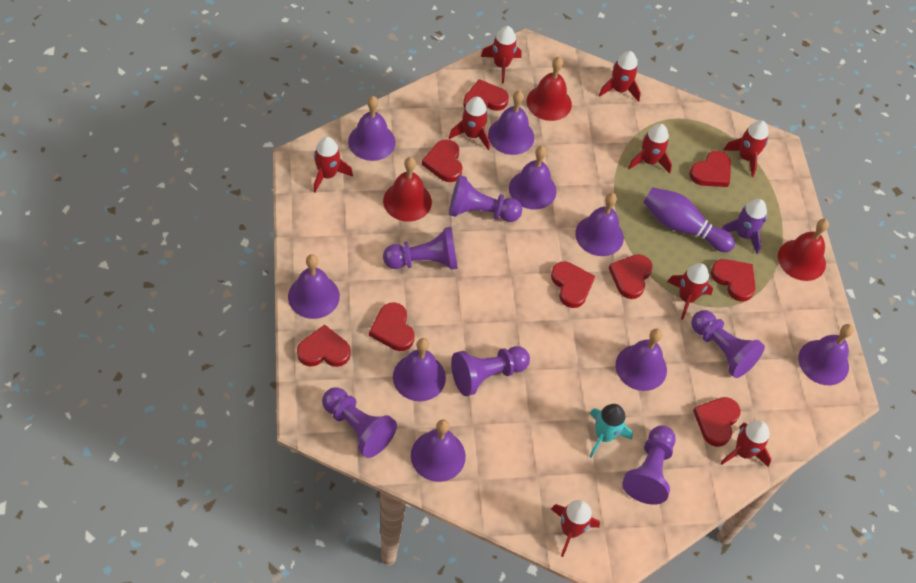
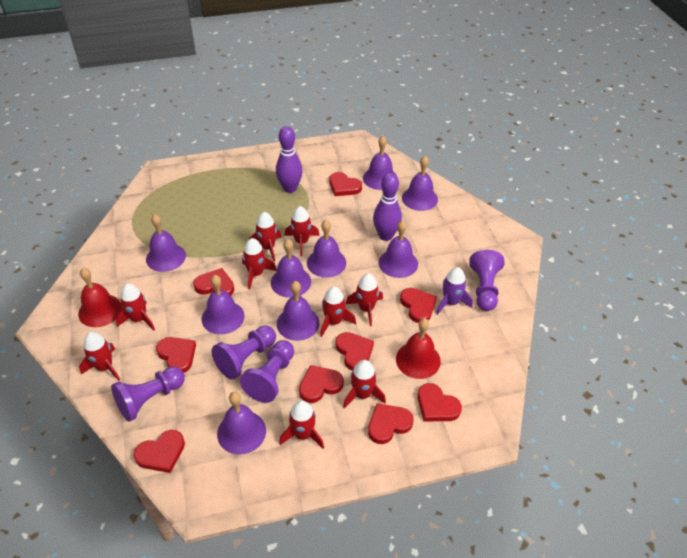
purple bowling pin: [643,187,735,252] = 1 -> [276,126,303,193] [373,173,402,241] = 2
purple pawn: [322,387,397,458] [383,227,458,270] [449,175,522,222] [451,346,530,396] [622,425,675,504] [691,310,765,378] = 6 -> [111,366,185,422] [212,325,276,380] [240,340,294,403] [469,250,504,311] = 4
red bell: [383,157,432,222] [527,57,572,121] [778,219,829,281] = 3 -> [78,268,122,327] [396,318,441,379] = 2
turquoise rocket: [589,404,633,457] = 1 -> none = 0

